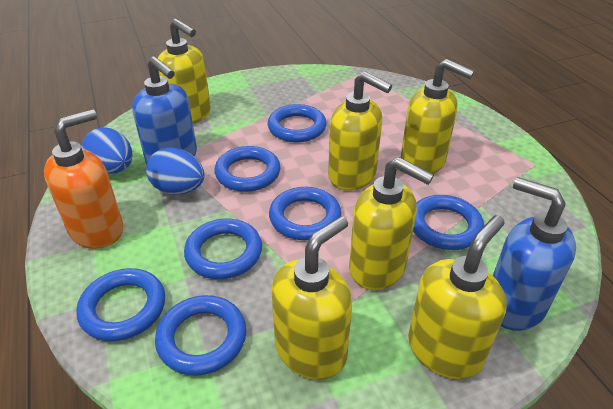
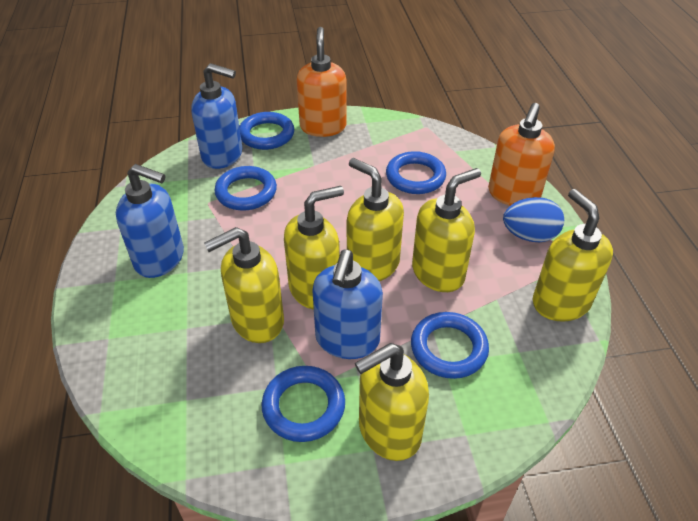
blue egg: [82,127,132,173] [146,147,205,194] = 2 -> [503,197,564,242] = 1
blue ring: [76,268,165,341] [155,295,247,376] [184,219,262,279] [215,146,281,192] [268,104,327,142] [269,187,341,240] [413,195,484,250] = 7 -> [214,166,277,210] [239,112,294,150] [262,366,345,442] [386,151,446,194] [411,312,489,379] = 5
blue soap dispenser: [132,57,197,164] [493,177,576,331] = 2 -> [116,164,184,278] [191,63,242,169] [312,250,383,359] = 3
orange soap dispenser: [44,109,123,249] = 1 -> [297,27,347,137] [488,103,555,206] = 2

